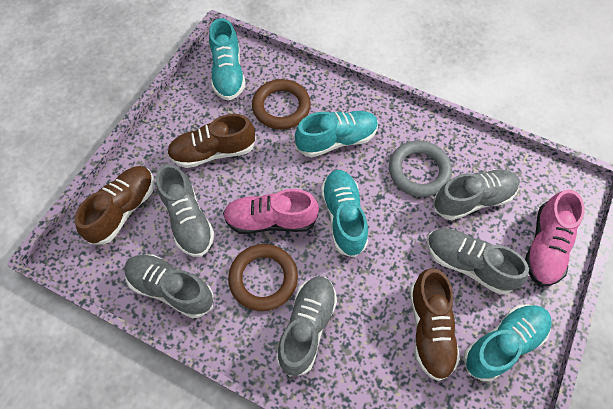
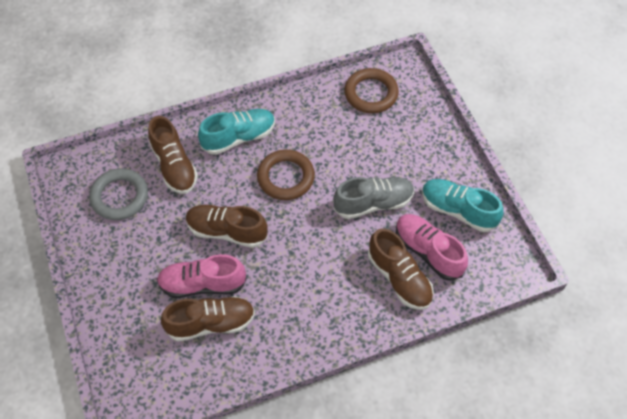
brown shoe: [74,166,154,245] [167,114,256,168] [410,268,460,381] = 3 -> [148,116,198,194] [161,296,255,341] [186,205,268,248] [368,228,434,310] = 4
grey shoe: [124,254,214,318] [156,164,215,257] [276,276,337,377] [427,228,529,294] [434,169,520,220] = 5 -> [333,177,414,219] = 1
turquoise shoe: [209,18,245,100] [295,111,378,157] [321,170,368,257] [463,304,552,381] = 4 -> [198,109,275,155] [422,179,504,232] = 2

